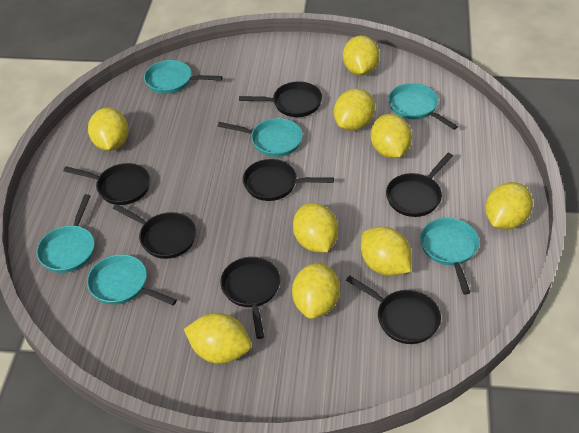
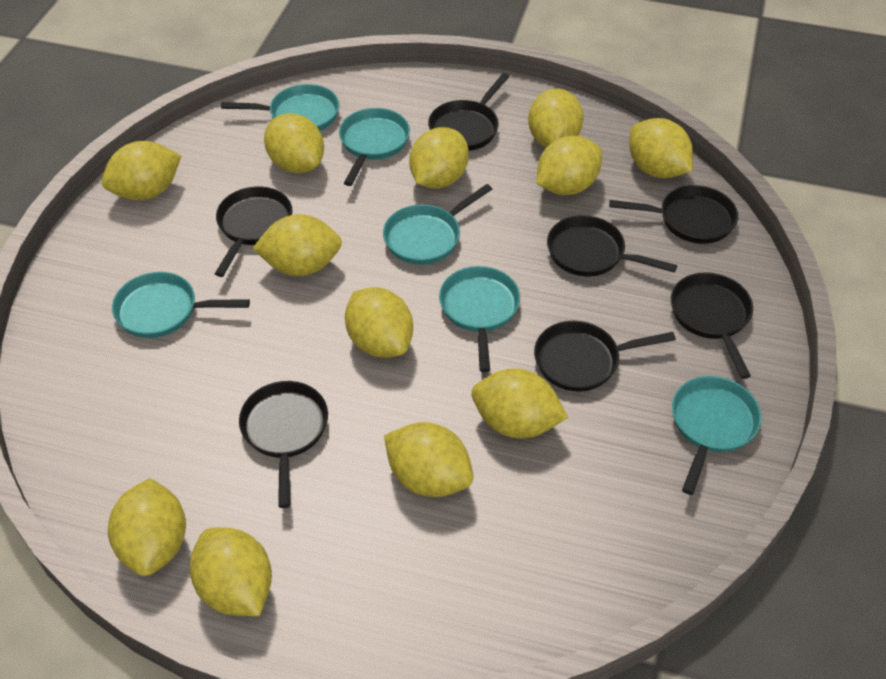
yellow lemon: [88,108,129,151] [184,313,252,364] [292,262,340,319] [293,203,338,252] [334,89,375,131] [343,35,380,76] [361,227,412,276] [370,114,412,158] [485,182,533,230] = 9 -> [102,141,182,200] [108,478,186,576] [190,527,272,616] [252,214,342,276] [264,113,324,173] [345,287,413,358] [384,422,474,497] [409,127,469,188] [471,368,568,438] [528,88,584,147] [537,135,602,195] [629,118,693,178] = 12

